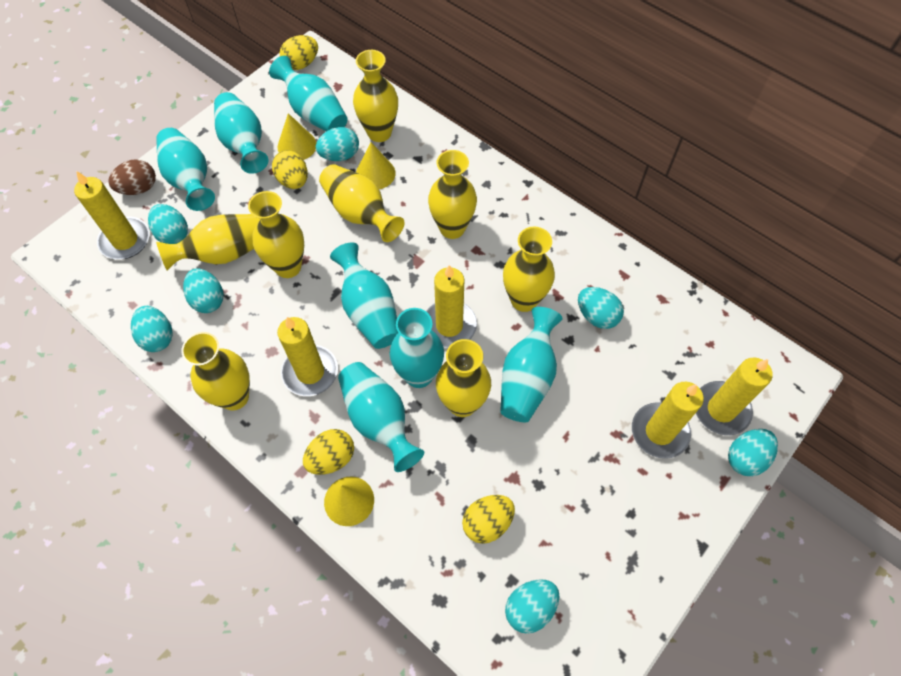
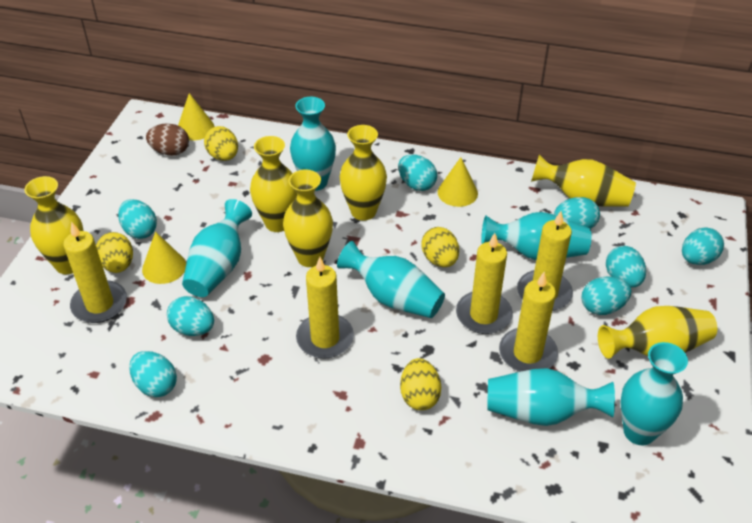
turquoise egg: [131,306,173,352] [148,204,188,244] [183,268,224,313] [316,127,359,161] [505,579,559,634] [578,287,624,329] [728,429,778,476] = 7 -> [118,199,157,239] [129,351,177,397] [167,296,214,336] [398,154,437,191] [554,197,600,229] [581,276,631,315] [606,246,646,288] [682,227,724,265] = 8
turquoise vase: [156,128,215,211] [214,92,268,174] [269,56,347,131] [330,243,398,349] [338,362,424,472] [390,308,444,388] [500,307,563,422] = 7 -> [182,199,252,297] [290,97,336,191] [337,241,445,318] [481,212,591,260] [488,368,615,426] [620,342,688,446] = 6
yellow vase: [156,214,260,271] [181,332,250,411] [248,191,304,278] [319,164,405,242] [353,50,398,142] [428,150,477,239] [436,339,491,417] [503,227,555,312] = 8 -> [24,176,84,274] [250,136,297,232] [283,169,333,267] [340,125,387,221] [531,155,636,207] [598,306,717,359] = 6

